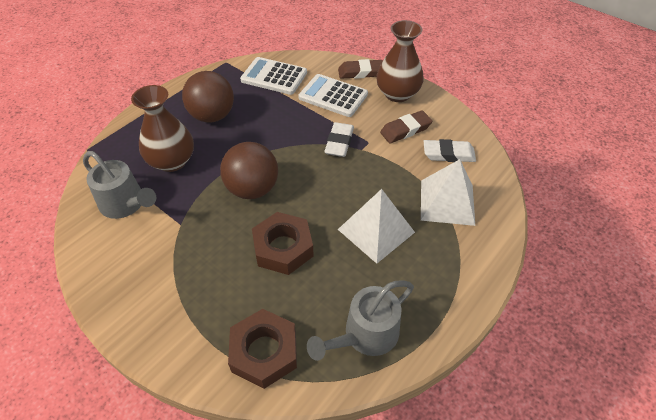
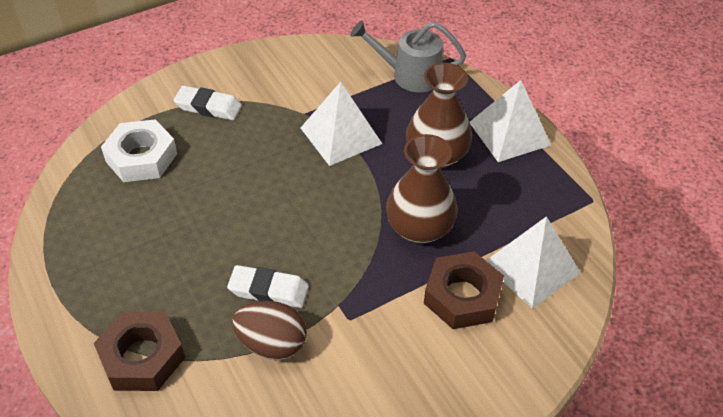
brown ball: [182,71,234,123] [220,142,278,199] = 2 -> none = 0
brown egg: none = 0 -> [232,301,307,360] = 1
brown eraser: [338,59,383,79] [380,110,432,143] = 2 -> none = 0
grey watering can: [83,151,156,219] [307,280,414,361] = 2 -> [350,20,466,92] = 1
white calculator: [240,57,307,95] [298,74,368,117] = 2 -> none = 0
white nut: none = 0 -> [101,119,177,182] = 1
white pyramid: [338,189,415,264] [421,159,475,226] = 2 -> [301,82,382,166] [470,80,551,162] [486,216,580,309] = 3

